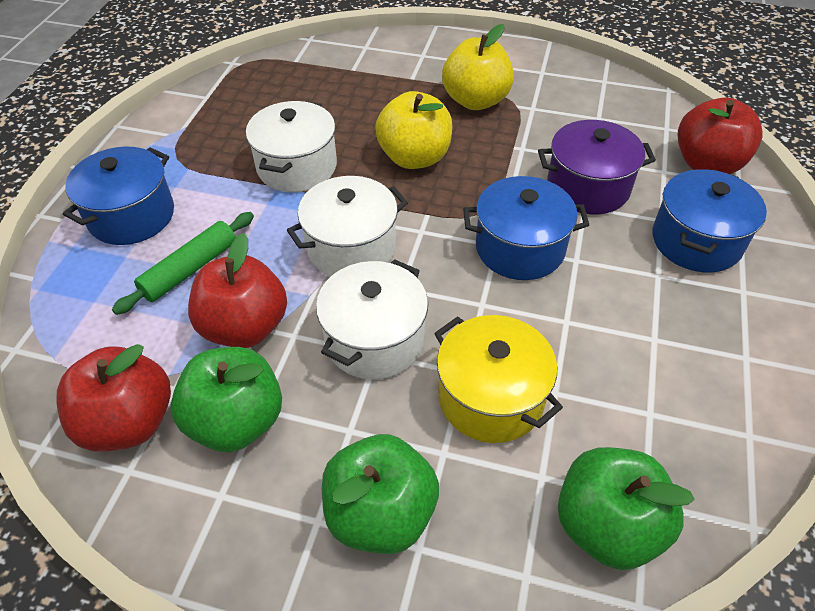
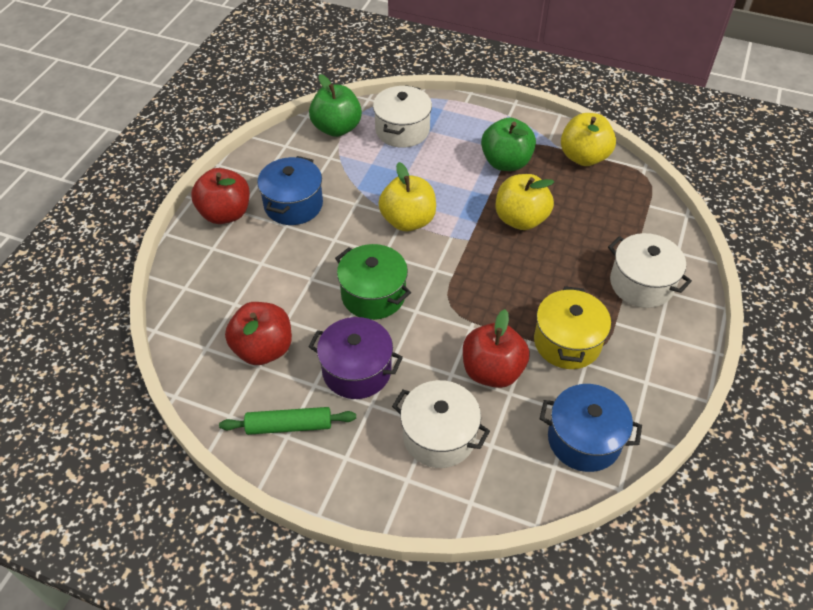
blue pot: [63,147,174,245] [463,176,589,280] [653,169,767,273] = 3 -> [257,156,323,225] [540,384,642,472] = 2
green apple: [171,347,282,452] [322,434,439,554] [558,447,695,570] = 3 -> [309,74,362,137] [481,117,536,171] = 2
green pot: none = 0 -> [335,244,411,320] = 1
yellow apple: [375,91,453,169] [442,24,514,110] = 2 -> [378,162,436,231] [496,174,554,230] [561,113,616,166] = 3

